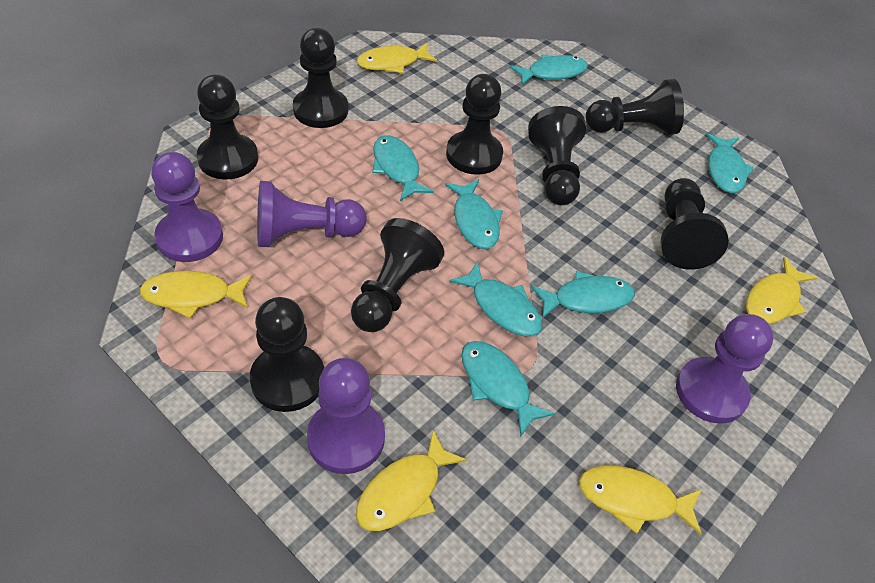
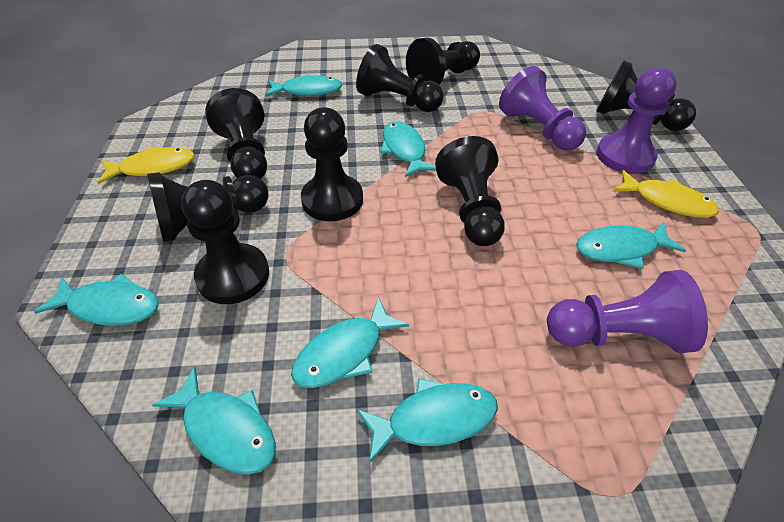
purple pawn: [151,152,223,262] [257,181,366,247] [307,358,385,474] [676,314,774,424] = 4 -> [499,66,586,150] [547,270,708,353] [597,67,677,174] = 3
yellow fish: [140,271,252,318] [356,430,467,531] [357,43,438,73] [579,466,702,535] [746,257,818,324] = 5 -> [98,147,194,184] [613,170,719,218] = 2

